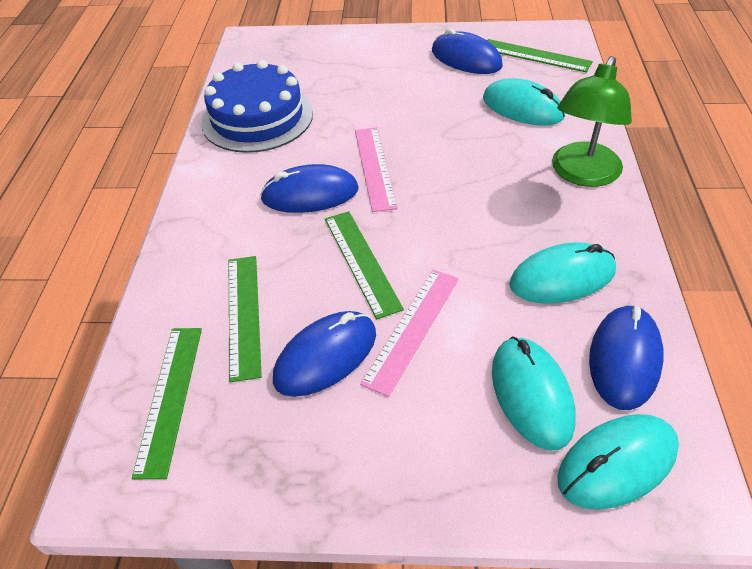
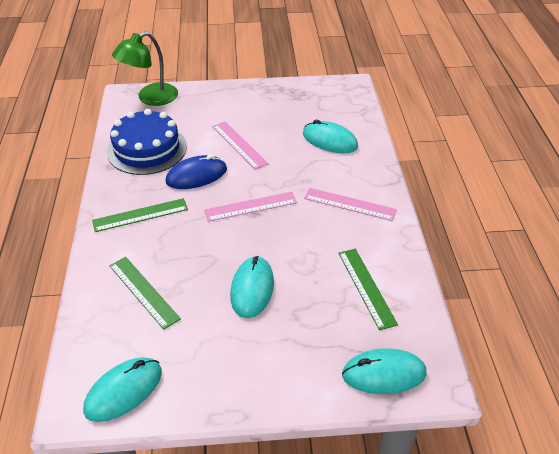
blue mouse: [260,164,359,213] [273,311,376,397] [432,28,503,74] [589,305,664,410] = 4 -> [166,155,227,189] = 1
green ruler: [132,328,202,479] [229,256,262,382] [325,211,404,319] [487,39,593,73] = 4 -> [92,198,188,232] [109,257,181,330] [338,249,398,331] = 3
pink ruler: [355,127,398,212] [360,269,459,397] = 2 -> [204,192,297,222] [212,122,269,170] [304,188,397,221] = 3

